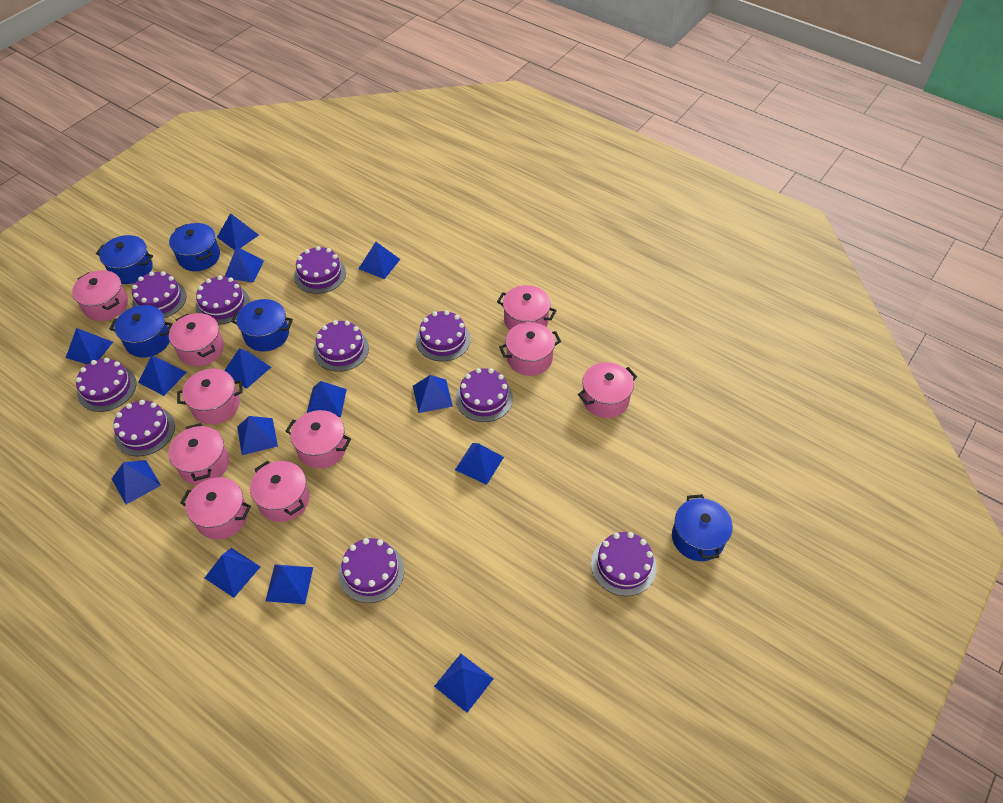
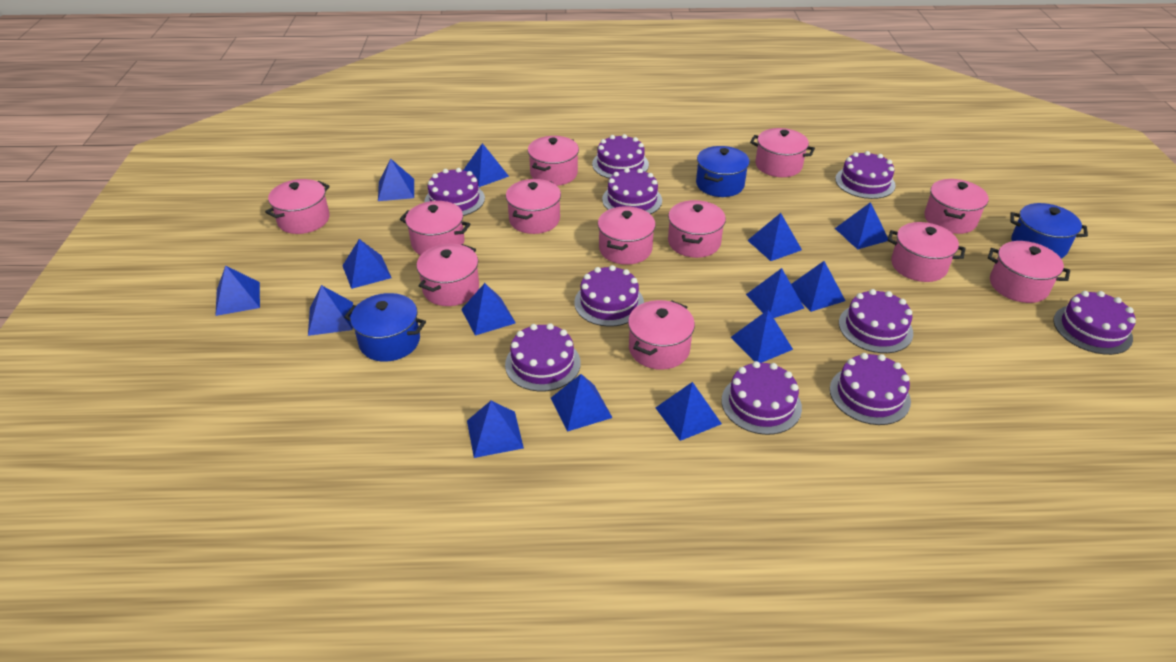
blue pot: [96,235,153,284] [110,305,173,358] [169,223,220,271] [231,299,293,351] [672,494,733,561] = 5 -> [344,293,426,362] [696,146,750,197] [1010,203,1088,258] = 3
pink pot: [72,270,128,321] [168,423,229,485] [169,313,224,366] [177,368,243,425] [180,477,251,539] [250,461,310,522] [286,410,351,469] [497,285,557,330] [499,322,561,376] [578,362,637,418] = 10 -> [265,179,330,234] [400,201,471,255] [416,244,479,306] [506,179,561,234] [528,136,579,186] [598,206,656,265] [628,300,695,370] [668,200,726,258] [750,128,815,177] [888,222,965,282] [924,179,989,234] [988,241,1070,303] = 12

